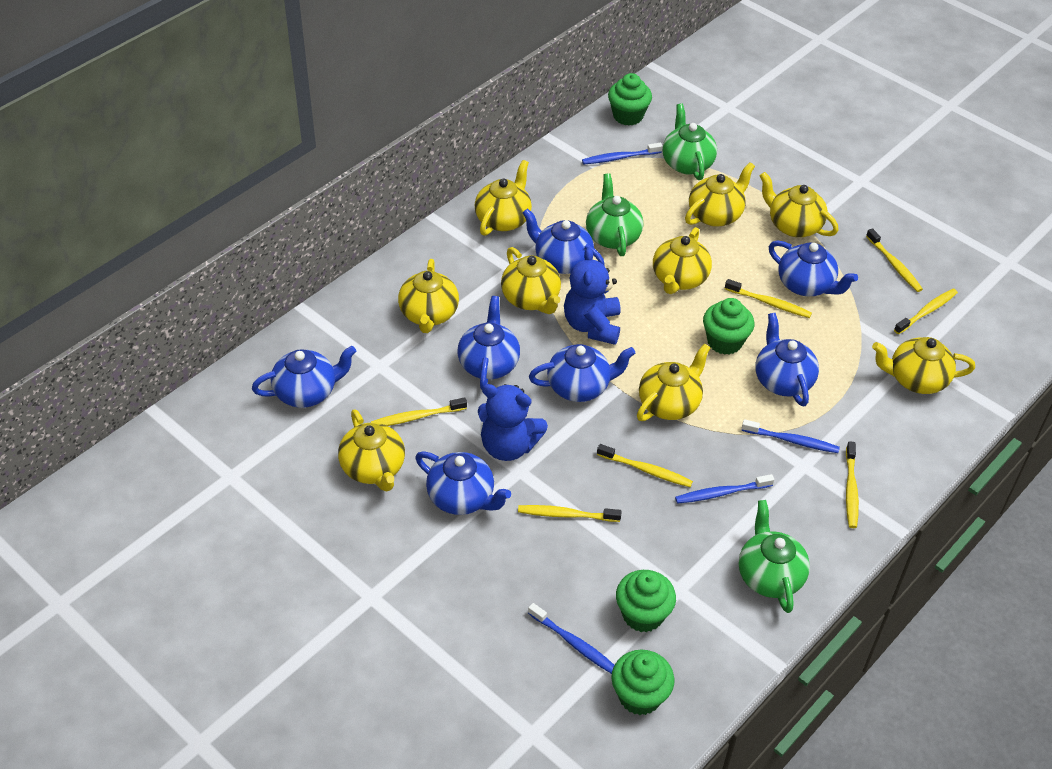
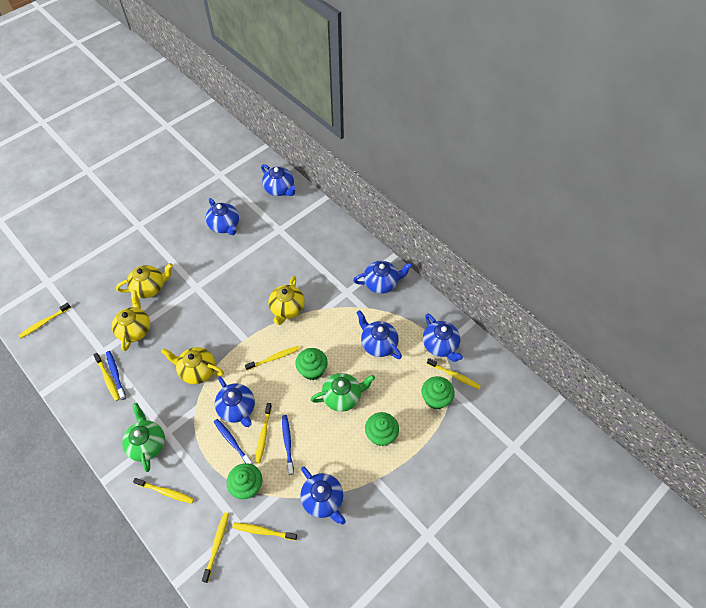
blue teddy bear: [478,384,548,461] [564,247,621,345] = 2 -> none = 0
blue toothbrush: [528,603,614,674] [582,143,662,164] [675,474,774,504] [742,419,840,453] = 4 -> [106,351,126,400] [214,419,253,464] [282,415,294,475] = 3
green teapot: [586,173,643,256] [662,103,717,180] [739,500,810,613] = 3 -> [122,403,165,472] [311,373,375,412] = 2
yellow teapot: [338,409,405,491] [398,259,459,333] [475,160,532,236] [501,247,561,314] [637,344,711,421] [653,227,712,294] [685,162,755,227] [760,172,839,237] [872,337,975,394] = 9 -> [112,291,150,351] [116,263,173,298] [161,347,224,384] [269,276,305,325] = 4
yellow toothbrush: [371,397,467,426] [518,505,622,522] [597,444,693,487] [725,279,812,318] [846,441,859,528] [866,228,923,292] [894,289,958,334] = 7 -> [18,303,71,338] [93,353,120,401] [133,478,194,504] [202,512,229,583] [232,523,297,540] [245,346,300,371] [255,403,272,463] [427,358,481,389] = 8

